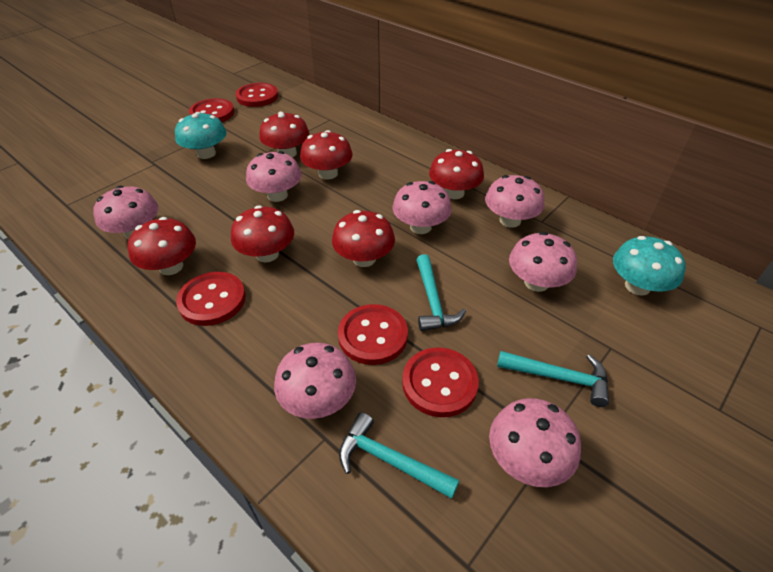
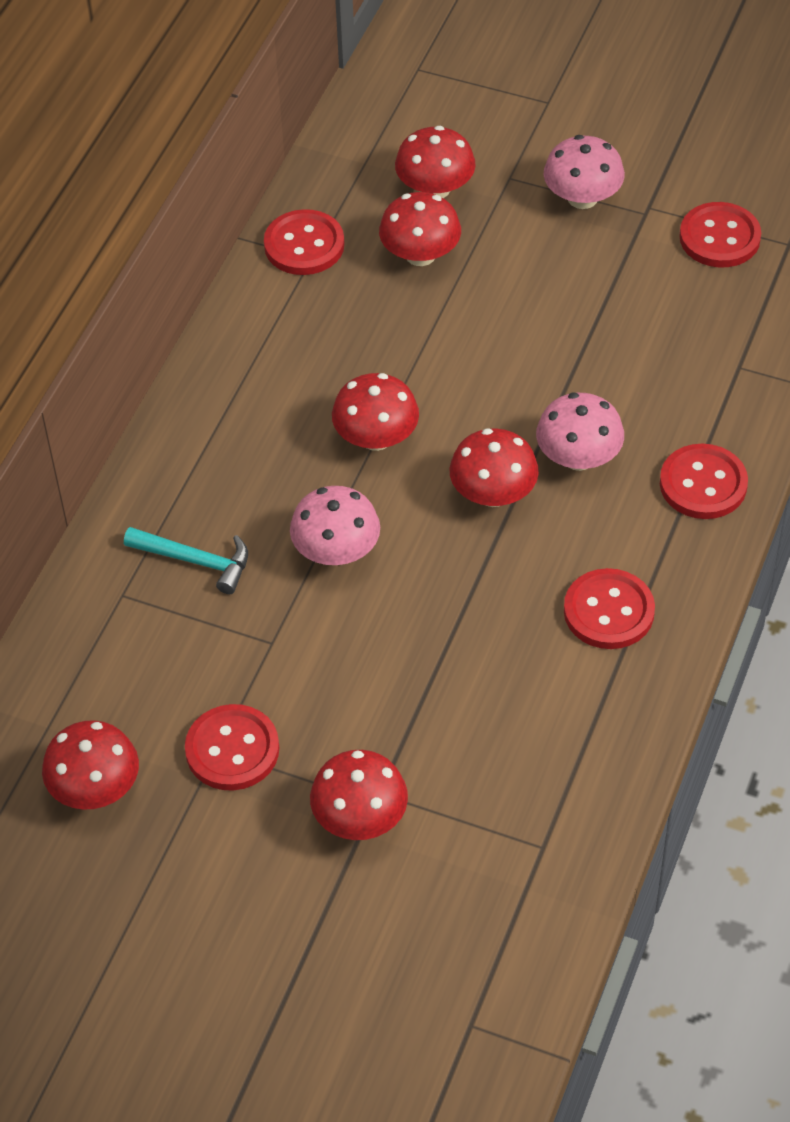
pink mushroom: [93,186,158,239] [246,151,302,202] [274,343,356,419] [393,181,452,234] [485,175,544,228] [489,398,581,487] [509,232,577,292] = 7 -> [290,486,380,565] [536,393,624,471] [543,135,625,209] = 3
turquoise hammer: [339,412,459,499] [416,254,466,331] [497,351,609,407] = 3 -> [124,527,248,594] = 1
turquoise mushroom: [175,112,227,159] [613,236,686,296] = 2 -> none = 0

